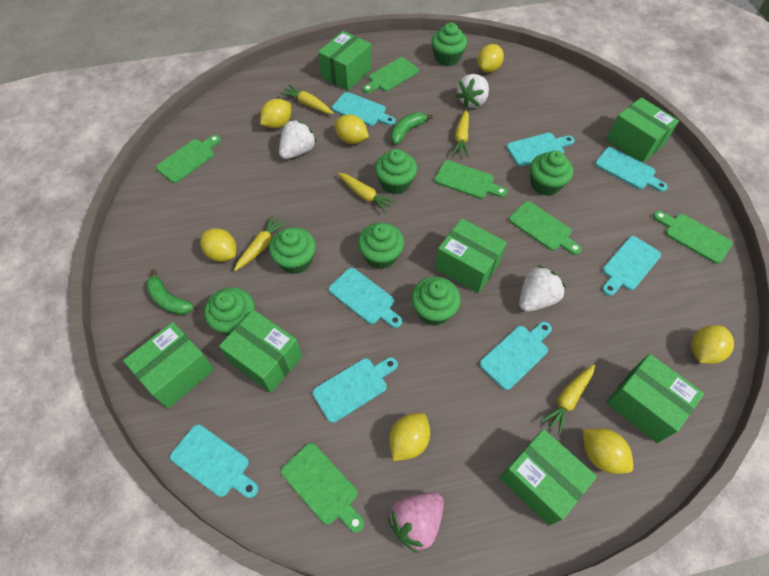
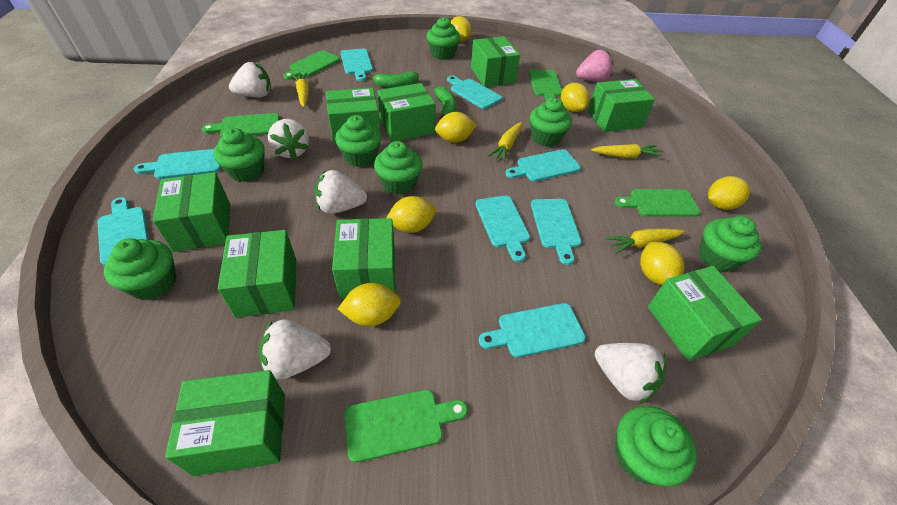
green box: [123,322,215,409] [219,310,302,393] [318,31,372,91] [435,218,507,294] [500,429,597,526] [606,97,679,163] [606,354,704,443] = 7 -> [153,172,230,252] [165,370,285,476] [218,230,297,318] [326,88,380,145] [332,218,395,299] [378,83,436,142] [471,36,520,87] [588,79,655,132] [648,266,762,361] = 9
green cupcake: [204,287,255,336] [269,227,316,274] [358,223,404,269] [375,149,417,194] [411,277,461,326] [431,23,467,66] [530,150,573,196] = 7 -> [104,238,176,300] [214,128,265,182] [335,115,381,167] [374,141,422,195] [427,17,460,60] [530,98,572,147] [615,406,697,486] [698,216,762,272] = 8
green cutting board: [156,135,221,183] [281,443,364,533] [363,57,419,93] [435,160,507,199] [509,201,582,255] [653,211,733,264] = 6 -> [202,113,279,137] [283,50,340,80] [344,390,468,463] [529,69,562,101] [615,189,700,217] = 5
white strawberry: [279,120,317,159] [456,74,489,108] [519,265,566,312] = 3 -> [229,62,271,98] [258,320,331,379] [268,119,309,160] [314,170,367,214] [595,343,666,404] = 5
yellow carrot: [234,215,288,271] [280,84,334,114] [338,173,396,213] [452,109,469,157] [540,364,595,436] = 5 -> [291,72,309,107] [488,122,522,162] [591,144,663,158] [606,228,685,254] = 4

